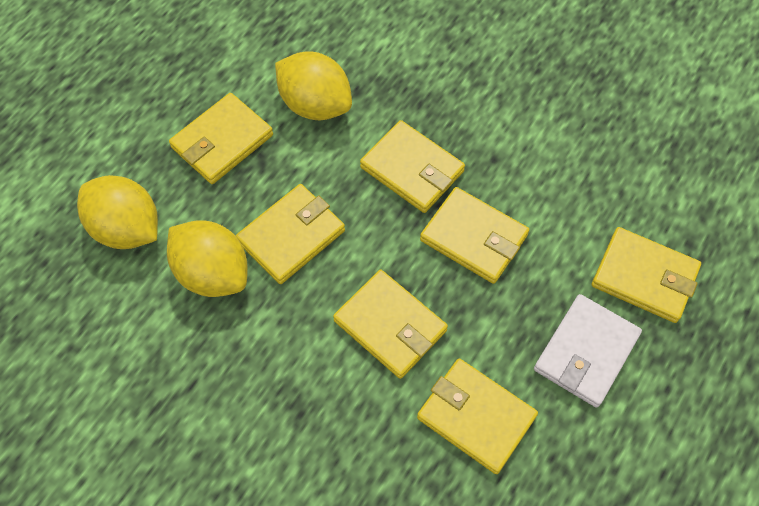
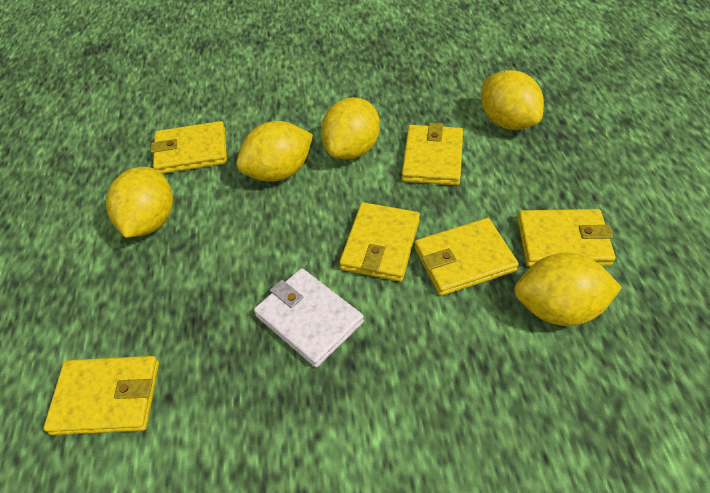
yellow lemon: [77,175,158,249] [167,220,248,297] [275,51,352,120] = 3 -> [106,167,173,238] [236,121,313,182] [321,97,380,159] [481,70,544,130] [514,253,622,326] = 5
yellow wallet: [169,93,273,184] [236,184,345,284] [333,270,448,379] [360,120,465,213] [417,358,538,474] [420,187,529,284] [592,227,701,323] = 7 -> [44,356,159,435] [151,121,227,174] [339,202,420,282] [402,123,463,185] [414,218,519,296] [517,209,616,267] = 6

